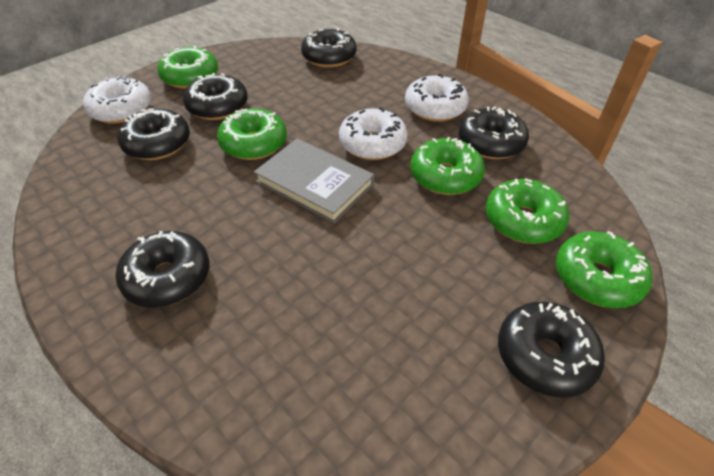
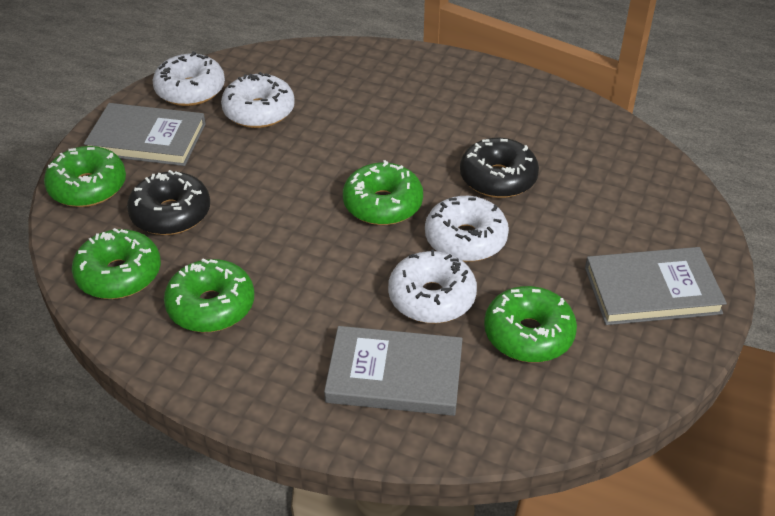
black donut: [115,231,209,308] [117,108,190,160] [183,73,248,120] [301,28,357,68] [459,107,529,159] [498,302,605,398] = 6 -> [127,170,210,235] [460,138,539,198] = 2
grey book: [254,139,374,223] = 1 -> [84,103,206,166] [324,326,463,416] [585,247,727,325] = 3
white donut: [83,76,151,124] [339,107,408,160] [405,74,469,122] = 3 -> [153,51,225,106] [221,72,295,128] [388,250,477,323] [425,196,509,262] = 4

